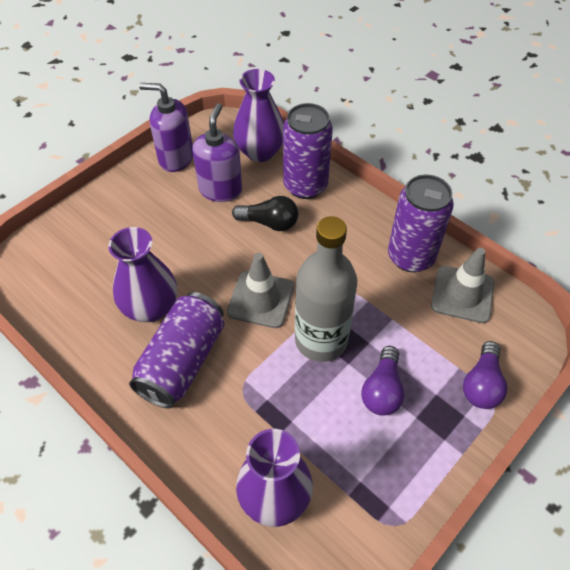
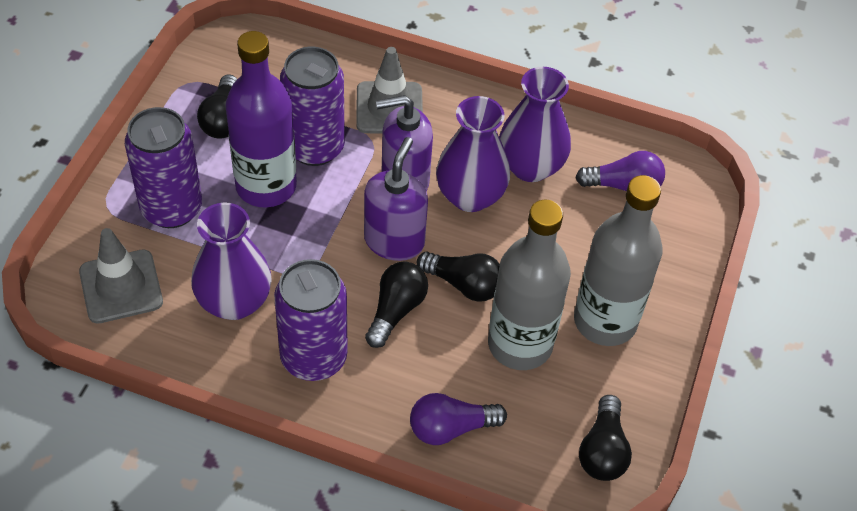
black light bulb: [232,196,298,231] = 1 -> [197,74,237,138] [365,261,428,348] [417,252,500,302] [579,395,632,481] = 4
grey bottle: [295,216,357,362] = 1 -> [488,200,571,370] [574,175,663,346] = 2
purple bottle: none = 0 -> [225,31,297,207] = 1

